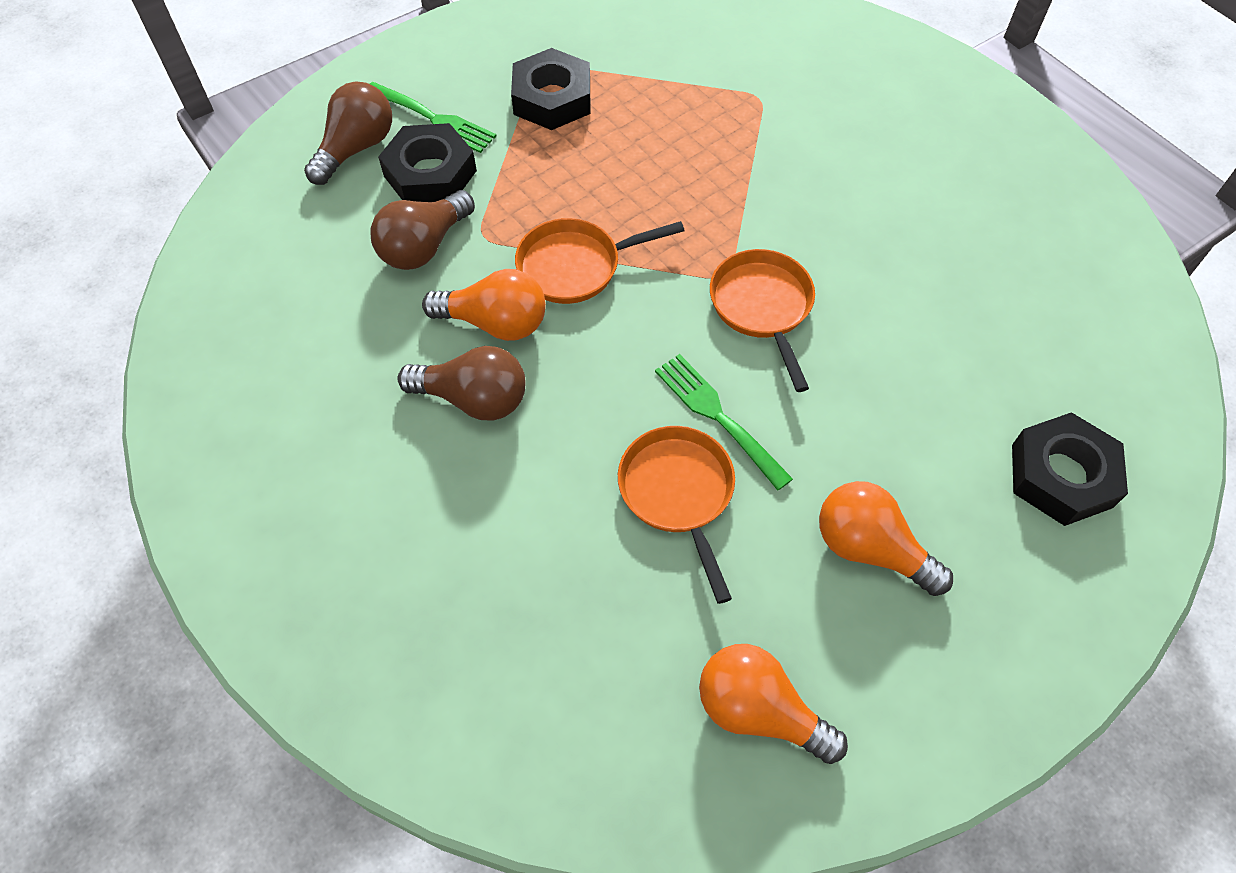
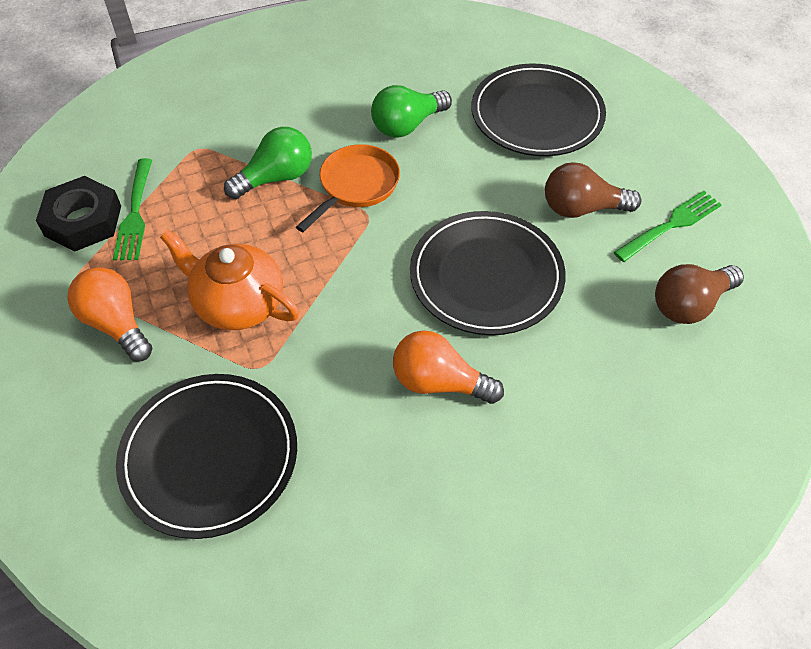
black nut: [378,123,477,202] [511,48,590,130] [1012,412,1128,526] = 3 -> [36,176,121,252] = 1
black plate: none = 0 -> [116,374,297,539] [410,211,566,335] [471,64,606,156] = 3
brown light bulb: [304,82,392,185] [370,190,475,270] [398,346,526,420] = 3 -> [545,162,641,218] [655,264,744,324] = 2
green light bulb: none = 0 -> [224,127,312,199] [371,85,452,138] = 2
orange light bulb: [422,269,546,341] [699,644,848,764] [819,481,953,596] = 3 -> [67,267,152,361] [393,330,504,404] = 2
orange pan: [515,218,685,304] [618,426,735,604] [710,249,815,392] = 3 -> [296,144,400,232] = 1
orange teapot: none = 0 -> [160,229,299,330] = 1

